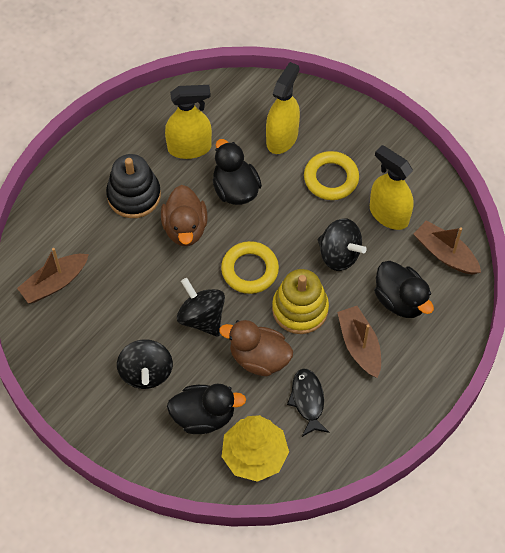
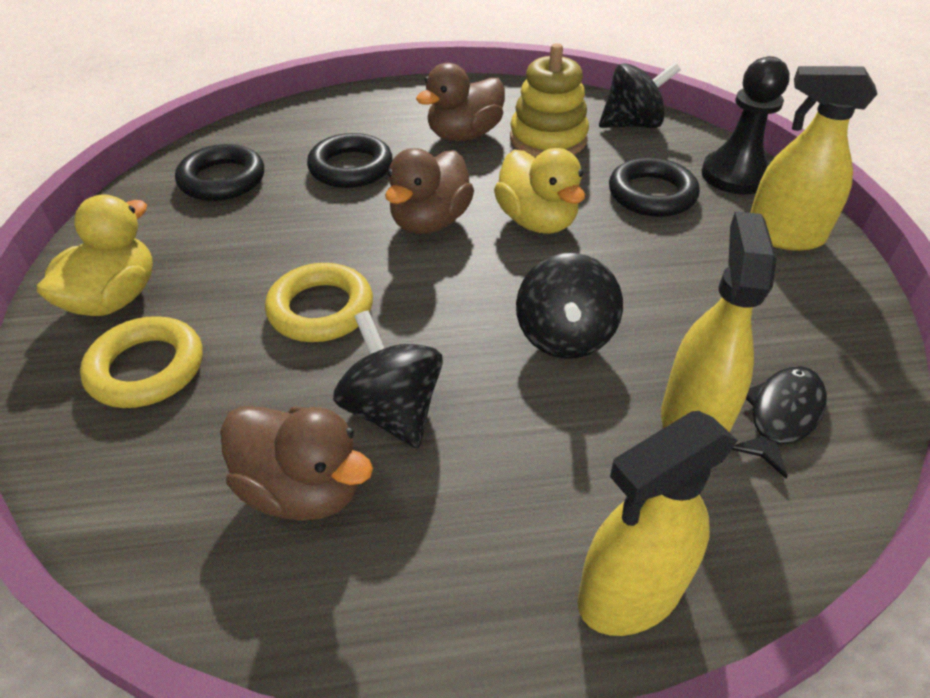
black duck: [167,384,246,434] [213,139,262,205] [374,261,434,318] = 3 -> none = 0
black pawn: none = 0 -> [701,56,790,195] = 1
black ring: none = 0 -> [175,144,264,201] [307,133,393,188] [609,157,700,217] = 3
black stacking toy: [106,154,161,218] = 1 -> none = 0
brown boat: [17,248,89,304] [337,306,381,378] [413,220,481,274] = 3 -> none = 0
brown duck: [161,185,207,246] [219,320,293,376] = 2 -> [220,406,373,521] [385,148,474,234] [416,63,505,141] = 3
yellow duck: none = 0 -> [37,195,153,316] [494,148,585,234] = 2
yellow tree: [222,415,289,482] = 1 -> none = 0

